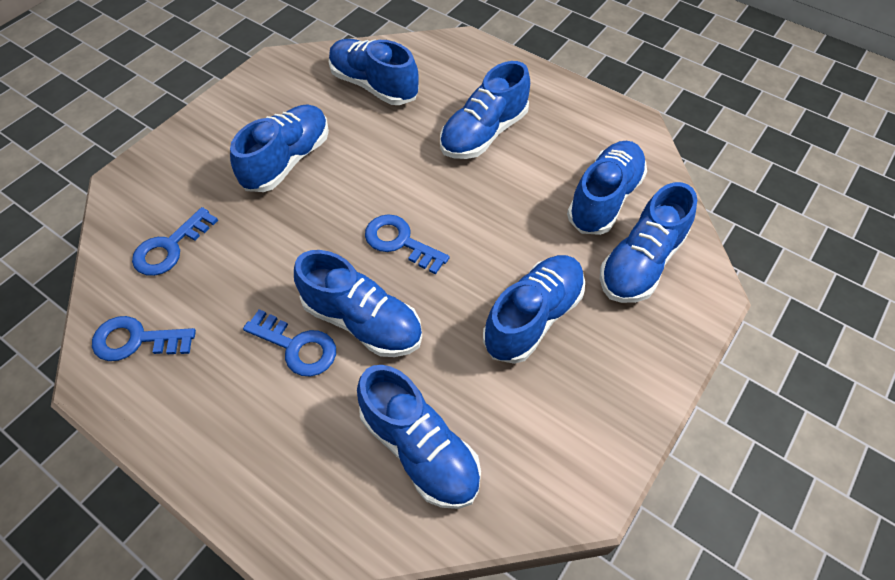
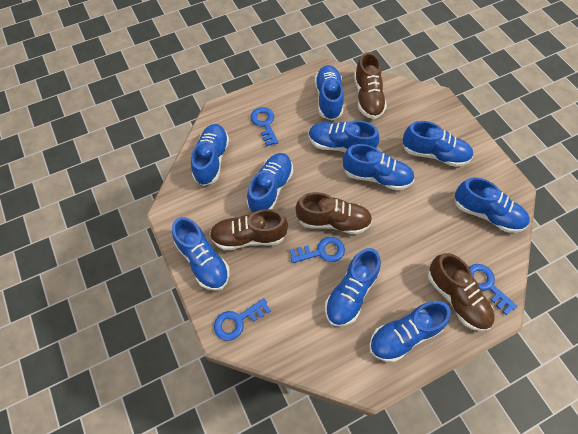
blue shoe: [230,104,329,192] [294,250,422,357] [329,39,419,105] [357,365,481,509] [440,61,530,159] [483,255,585,364] [567,141,647,235] [600,182,697,303] = 8 -> [172,217,229,291] [191,124,229,186] [247,153,293,213] [309,120,379,152] [315,65,344,120] [325,248,381,327] [343,144,415,190] [369,301,451,362] [402,121,473,167] [454,177,530,233] = 10
brown shoe: none = 0 -> [210,209,288,250] [295,192,372,234] [354,52,387,119] [428,253,495,332] = 4

